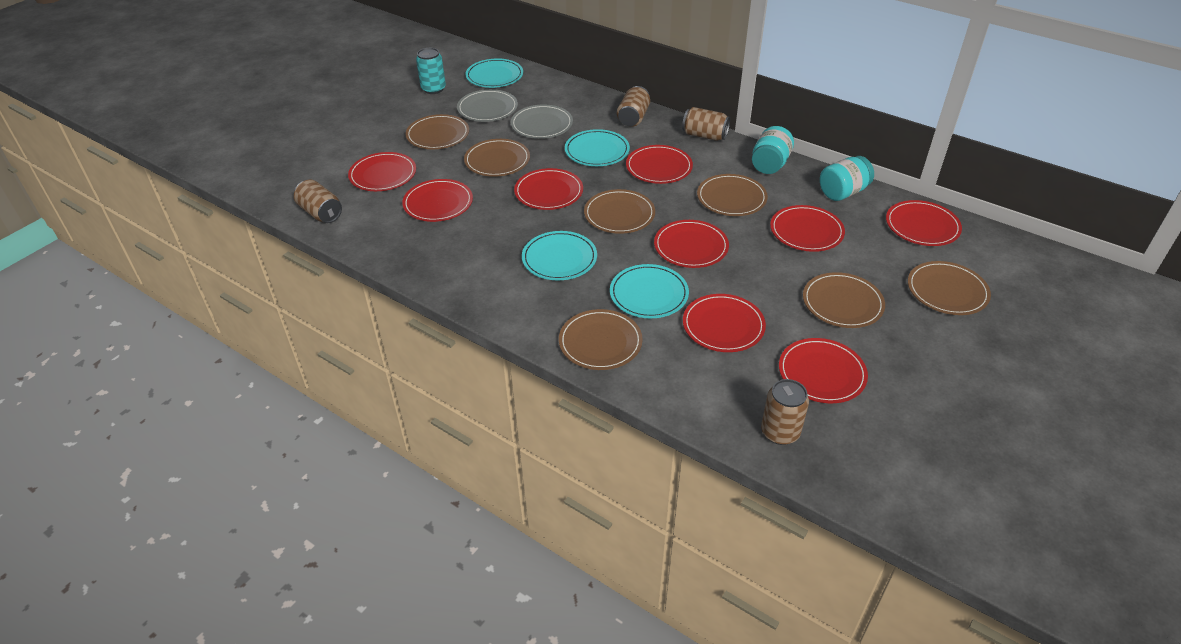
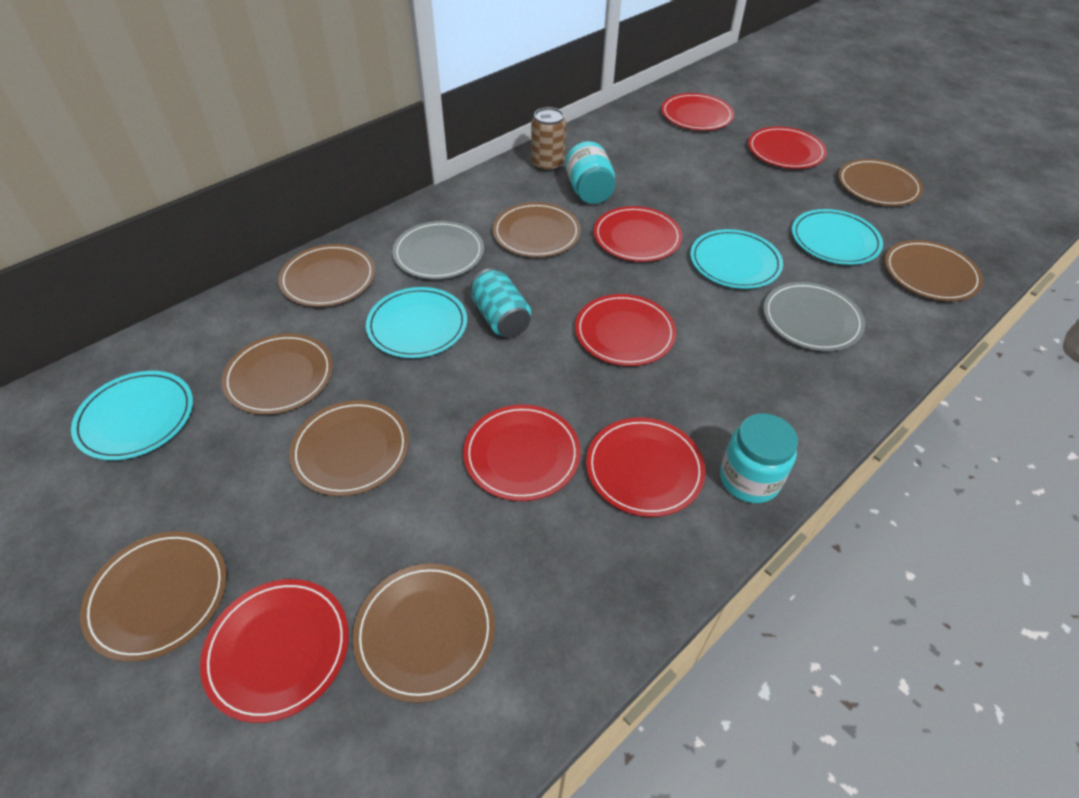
brown can: [294,180,342,223] [617,86,650,127] [682,107,730,141] [761,379,809,445] = 4 -> [531,107,566,172] = 1
brown plate: [406,114,469,149] [464,139,530,177] [559,309,643,370] [584,189,655,234] [697,174,768,216] [803,272,885,328] [908,261,991,315] = 7 -> [80,531,227,662] [221,334,333,415] [278,244,375,307] [289,400,409,496] [353,564,495,703] [493,202,581,257] [838,159,923,206] [885,240,983,301] = 8
red plate: [348,152,416,191] [402,179,473,222] [514,168,583,210] [626,145,693,184] [654,220,729,268] [683,294,766,352] [770,205,845,252] [779,338,868,403] [886,200,962,246] = 9 -> [200,579,349,723] [463,405,581,501] [575,294,676,366] [586,418,706,517] [594,206,682,262] [661,93,734,130] [748,127,827,169] = 7

